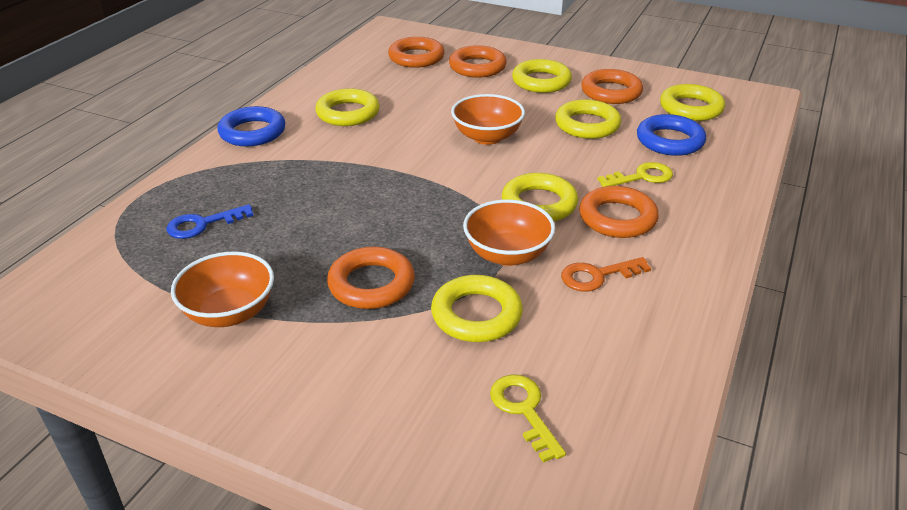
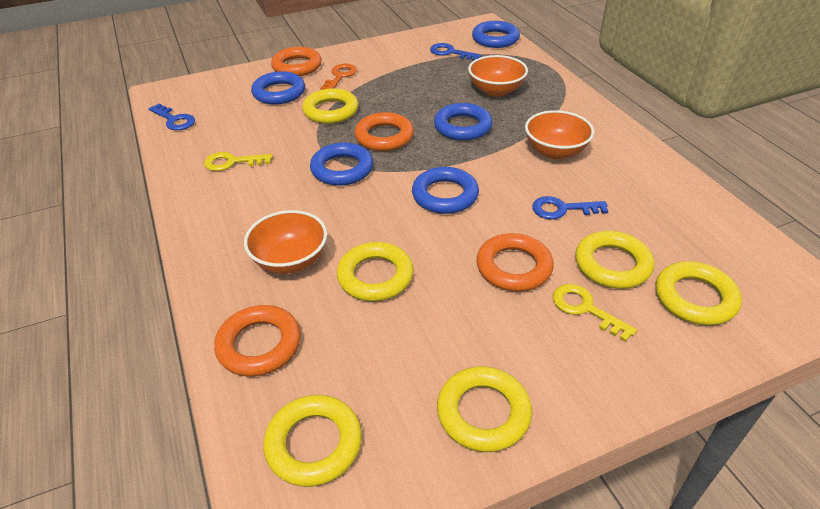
blue key: [166,204,254,239] = 1 -> [148,104,195,130] [430,43,481,60] [532,196,608,220] = 3
blue ring: [218,106,285,146] [637,114,706,156] = 2 -> [251,71,305,105] [310,142,373,186] [412,167,479,214] [434,103,492,141] [472,21,520,48] = 5
orange ring: [327,247,415,309] [388,37,445,68] [449,45,507,78] [579,186,659,238] [581,69,643,104] = 5 -> [214,305,301,376] [271,47,322,76] [355,112,414,151] [476,233,554,292] = 4

